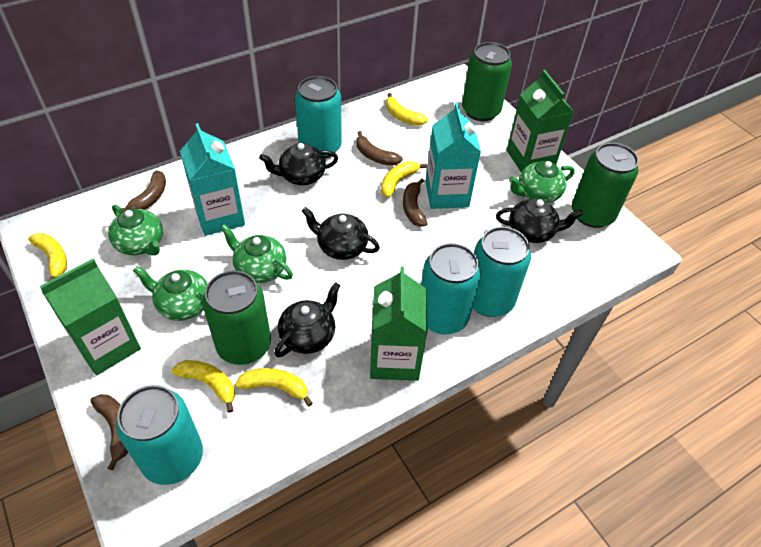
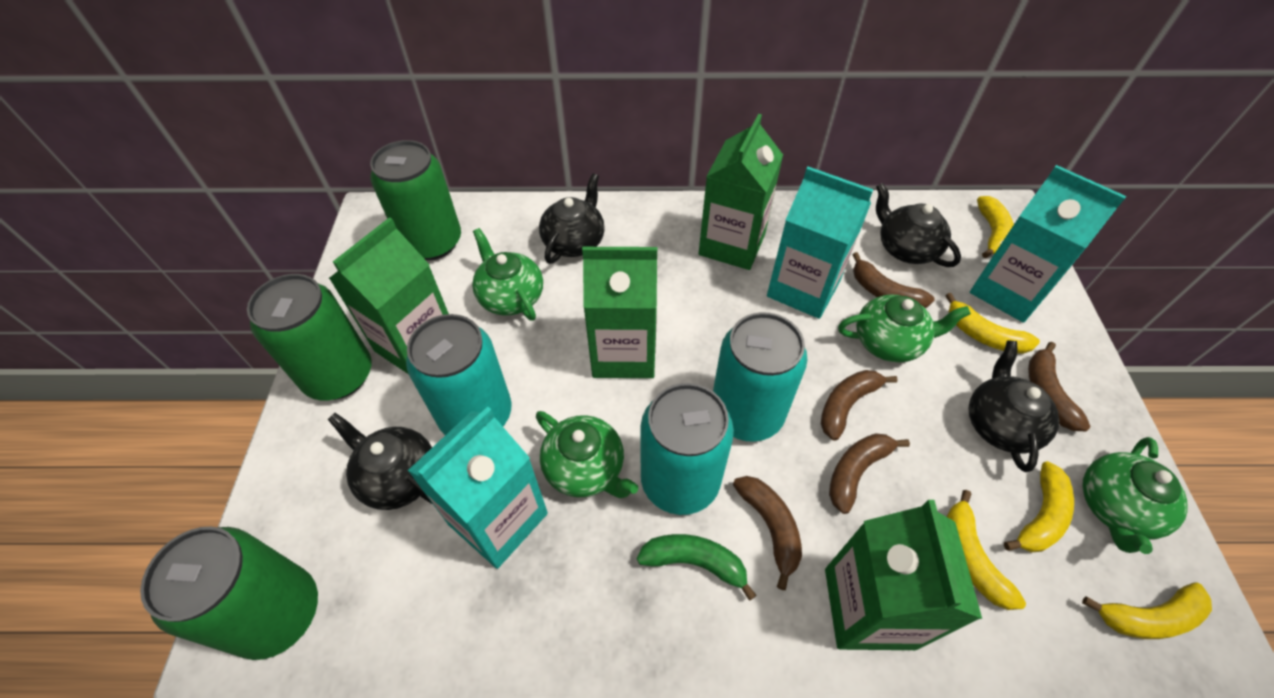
brown banana: [90,394,128,471] [121,170,166,212] [356,131,403,166] [403,179,428,227] = 4 -> [733,476,802,590] [821,370,898,441] [829,433,910,514] [852,252,935,308] [1028,342,1091,431] = 5
green banana: none = 0 -> [637,534,757,601] = 1
green carton: [40,259,141,376] [370,266,428,381] [507,69,574,172] = 3 -> [329,217,449,374] [582,247,657,378] [699,114,783,270] [825,500,982,650] = 4
turquoise can: [116,385,203,485] [295,76,342,158] [421,243,481,334] [473,227,531,317] = 4 -> [406,314,511,435] [641,383,734,515] [713,312,807,442] = 3
turquoise carton: [180,123,245,236] [425,103,481,209] = 2 -> [408,406,548,569] [767,166,874,319] [970,165,1126,323] = 3

